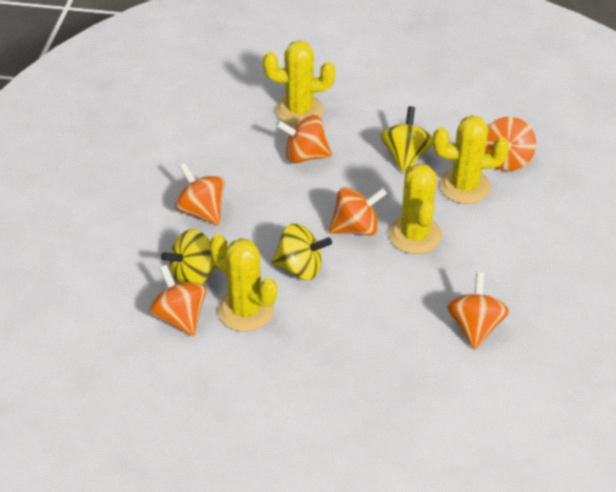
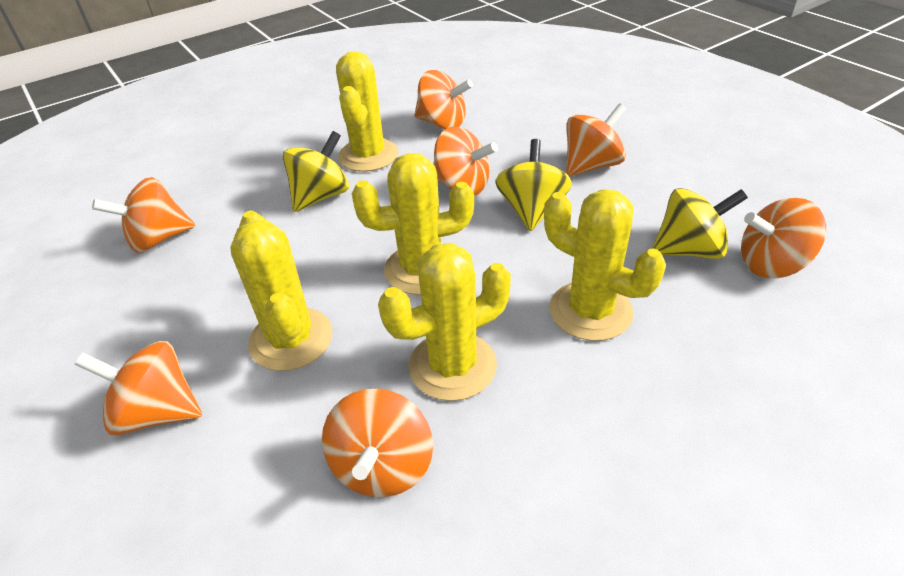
orange spinning top: [149,265,206,336] [175,163,225,225] [276,115,332,164] [329,187,387,236] [446,272,509,349] [485,117,536,171] = 6 -> [75,341,202,436] [92,177,195,253] [322,389,433,497] [414,70,473,129] [433,127,498,196] [566,103,626,176] [741,198,826,278] = 7
yellow cactus: [209,234,277,332] [263,40,335,125] [389,163,442,254] [433,115,509,204] = 4 -> [230,211,333,371] [336,51,398,172] [352,153,474,295] [378,243,511,401] [544,189,666,341] = 5

